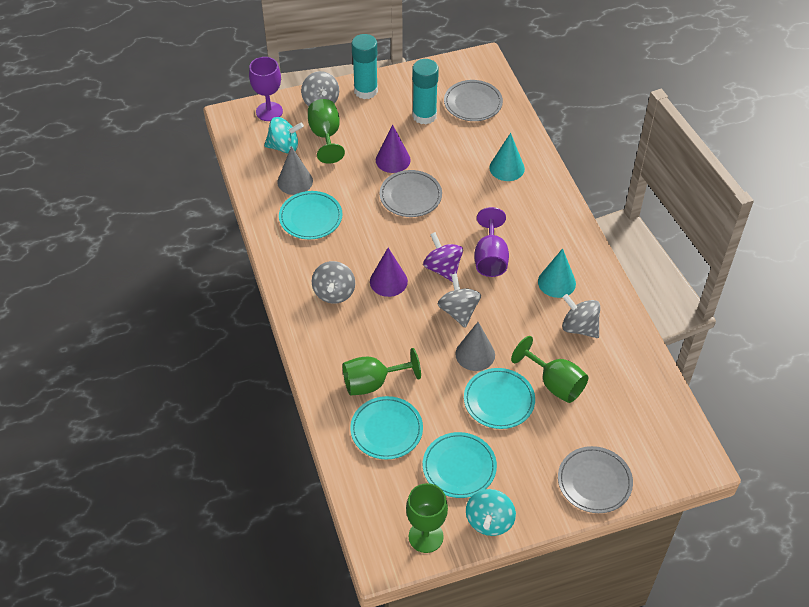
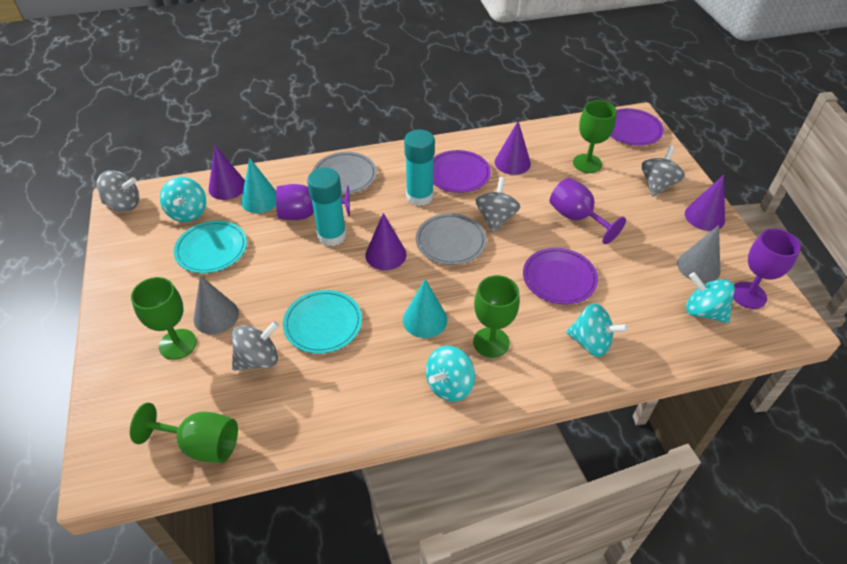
grey plate: [380,170,442,217] [444,80,503,121] [558,446,633,513] = 3 -> [313,152,377,195] [416,213,486,265] = 2
purple cone: [370,248,408,297] [376,125,411,173] = 2 -> [209,145,245,200] [365,213,406,270] [495,121,531,175] [685,175,725,231] = 4
purple goblet: [249,57,283,121] [474,207,509,277] = 2 -> [276,184,350,220] [550,178,626,244] [733,228,801,309] = 3
purple plate: none = 0 -> [433,150,491,193] [523,248,598,305] [610,108,664,146] = 3
purple spinning top: [423,232,463,282] = 1 -> none = 0
turquoise plate: [279,191,342,239] [350,396,423,459] [423,432,497,498] [464,368,535,429] = 4 -> [174,221,247,273] [283,290,362,354] = 2
turquoise spinning top: [264,117,304,153] [466,489,516,536] = 2 -> [160,177,206,222] [426,346,475,402] [566,303,628,357] [686,272,735,323] = 4

